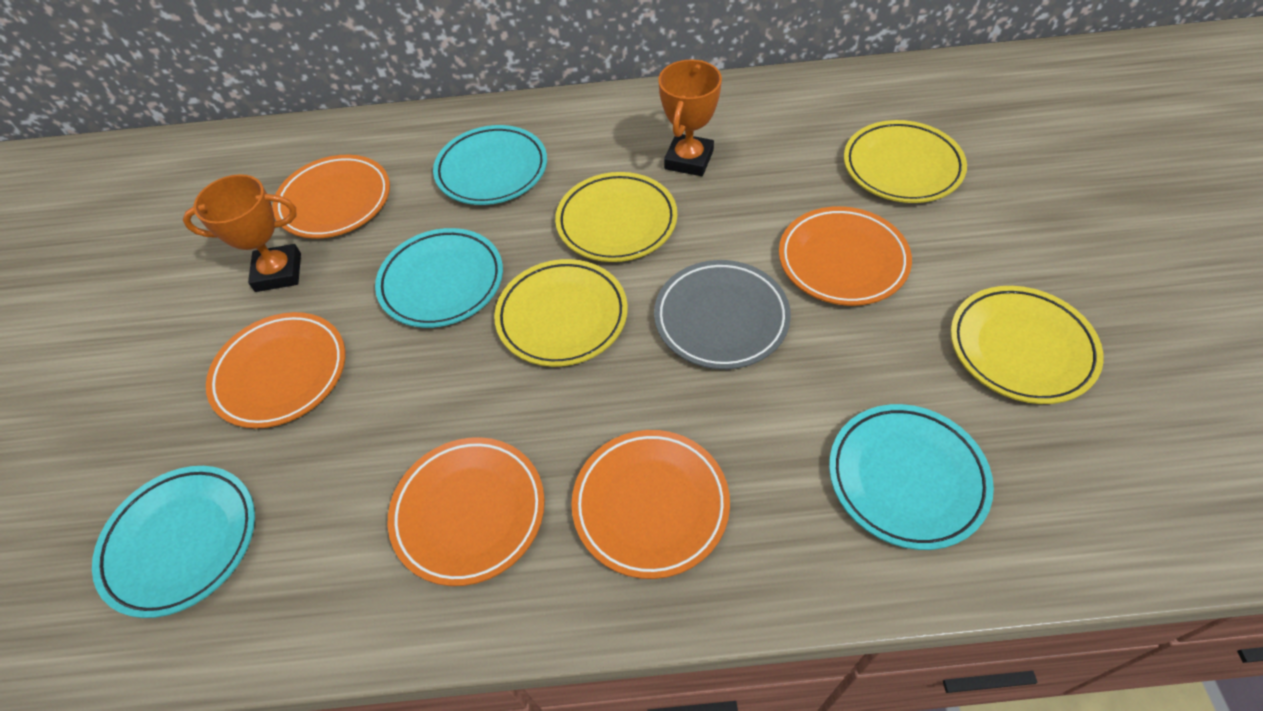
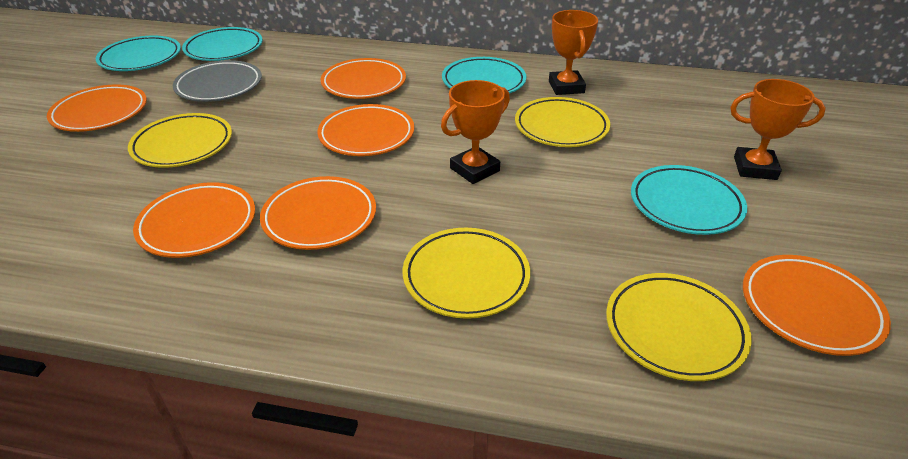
orange plate: [206,312,345,429] [272,155,390,239] [388,437,545,586] [571,430,730,579] [779,206,912,306] = 5 -> [47,84,147,132] [133,182,255,258] [260,176,376,250] [317,104,414,156] [321,58,406,99] [743,255,891,356] = 6
orange trophy: [183,174,301,292] [658,60,722,176] = 2 -> [441,80,510,184] [549,10,598,95] [730,79,826,180] = 3

